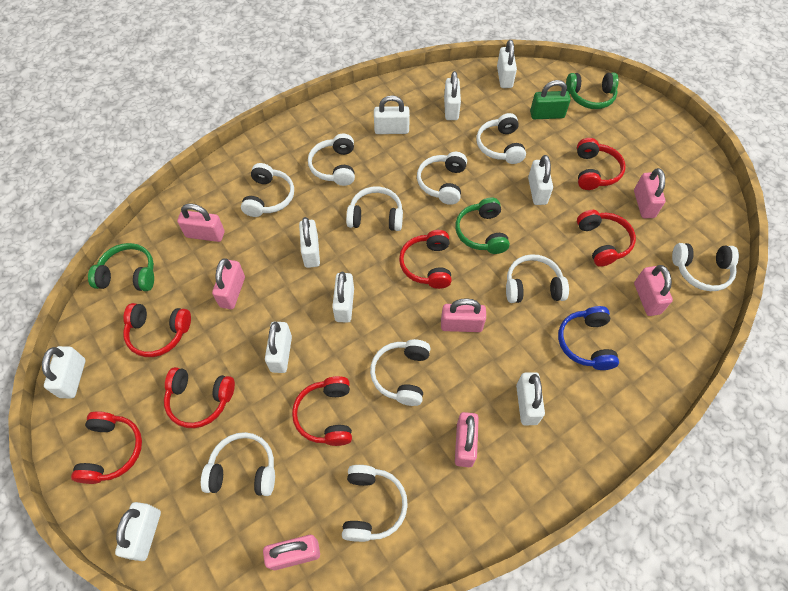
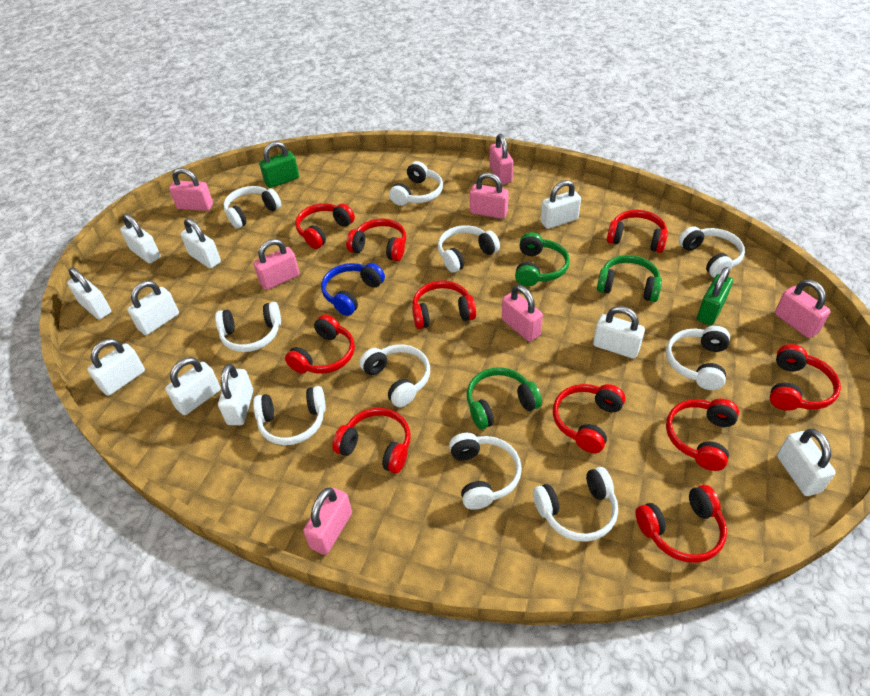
green padlock: [530,80,571,119] = 1 -> [259,141,299,188] [697,267,733,325] = 2
red headphones: [71,411,142,484] [123,303,191,357] [164,367,235,428] [292,376,352,446] [399,230,452,289] [577,138,626,190] [577,210,636,267] = 7 -> [285,314,355,374] [295,203,355,249] [332,408,411,474] [346,219,406,261] [412,281,476,329] [553,384,625,453] [607,210,668,253] [635,485,727,563] [666,399,739,471] [770,344,841,411] = 10

